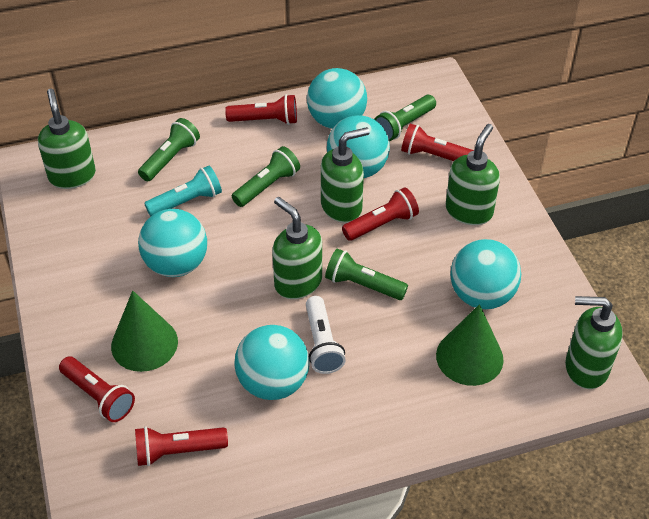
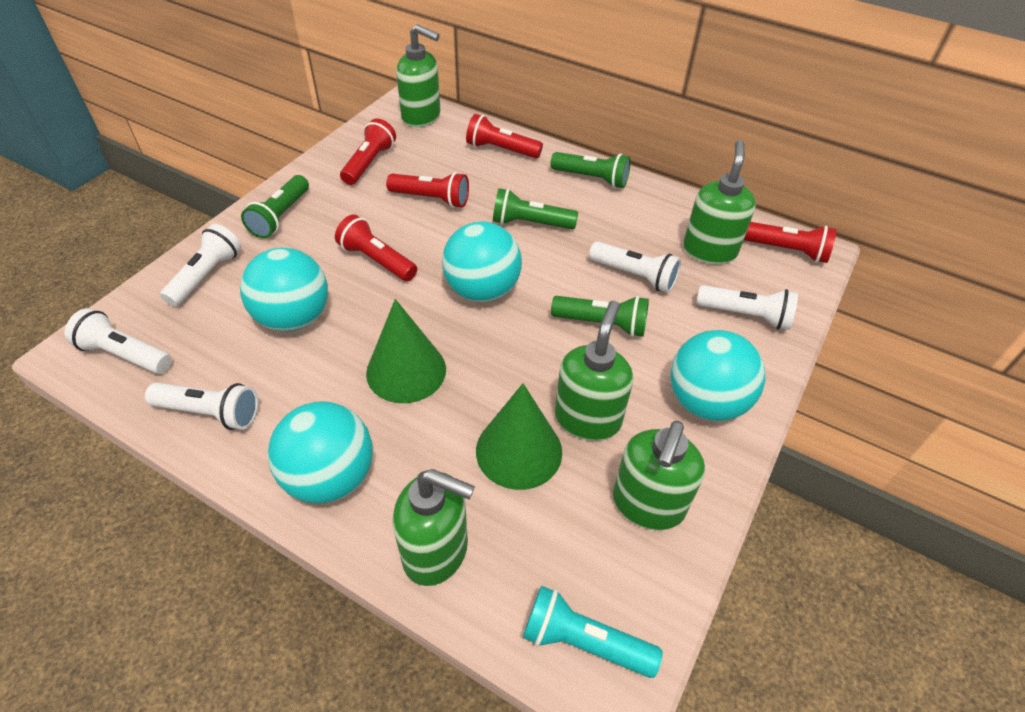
turquoise ball: [138,209,207,277] [234,325,309,400] [307,68,367,129] [327,115,390,178] [450,239,521,309] = 5 -> [240,248,328,332] [268,401,373,503] [442,221,522,302] [670,330,765,421] = 4
white flashlight: [306,296,346,374] = 1 -> [65,308,172,374] [145,382,259,430] [160,224,241,307] [589,241,681,293] [696,285,798,330] = 5

